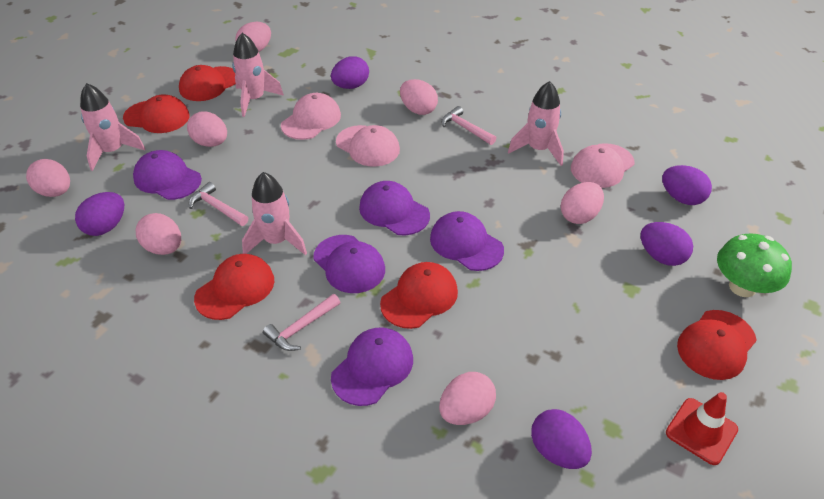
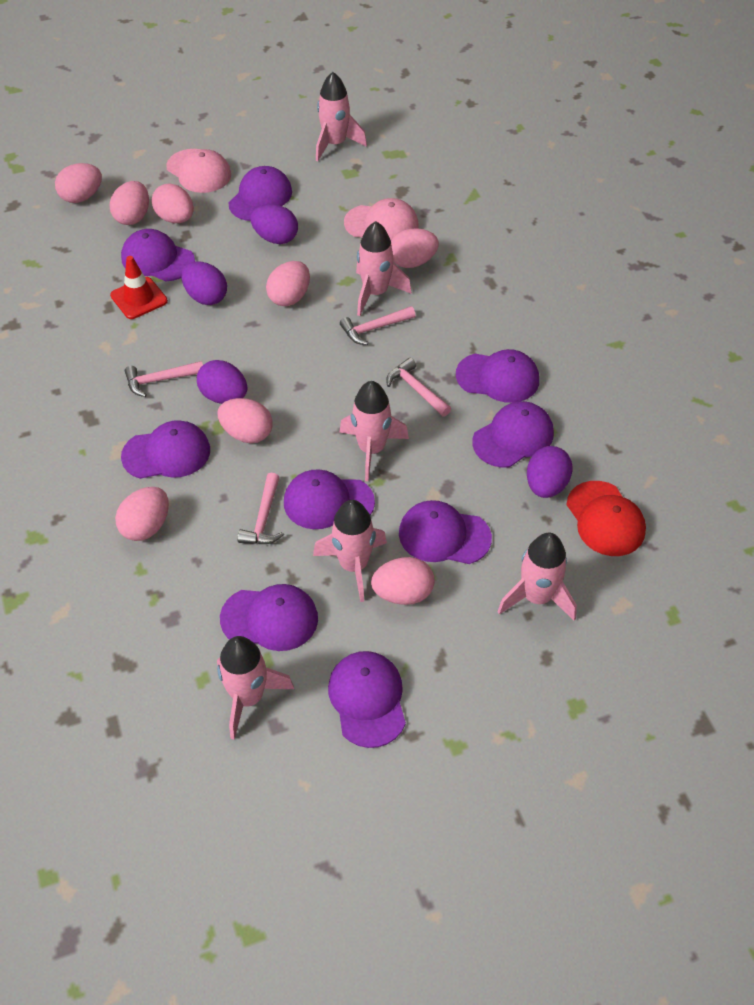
green mushroom: [717,233,792,297] = 1 -> none = 0
pink cap: [281,93,341,140] [336,125,400,167] [571,143,635,188] = 3 -> [166,149,231,193] [344,198,419,240] = 2
pink egg: [26,159,70,197] [136,213,181,255] [187,111,227,147] [235,22,271,52] [400,79,438,115] [439,372,496,425] [561,182,604,224] = 7 -> [55,163,102,203] [110,181,149,225] [115,487,169,541] [152,184,194,223] [217,398,272,443] [266,261,310,306] [371,557,434,605] [391,228,439,268] = 8
pink hammer: [189,182,248,226] [263,294,340,351] [441,106,496,145] = 3 -> [125,361,203,397] [237,473,284,544] [340,306,416,345] [386,358,451,417] = 4
pink rocket: [80,83,145,171] [232,33,284,117] [242,172,307,255] [508,81,564,166] = 4 -> [217,636,294,740] [313,500,387,602] [316,72,367,162] [340,381,409,481] [356,221,412,316] [497,533,577,621] = 6
purple cap: [133,150,202,200] [313,235,385,293] [331,328,413,406] [359,181,430,235] [430,211,504,271] = 5 -> [121,229,195,281] [121,420,210,479] [220,584,318,651] [229,166,292,221] [284,469,375,529] [328,651,406,748] [399,500,492,564] [456,349,539,403] [472,401,554,468] = 9
purple egg: [75,192,124,236] [331,56,369,89] [531,409,592,469] [641,222,693,266] [662,165,712,205] = 5 -> [181,261,227,305] [197,360,247,404] [250,204,298,244] [527,446,572,498] = 4
red cap: [123,95,190,133] [179,65,236,101] [194,254,274,320] [380,262,458,329] [677,310,757,380] = 5 -> [566,481,646,556] = 1

